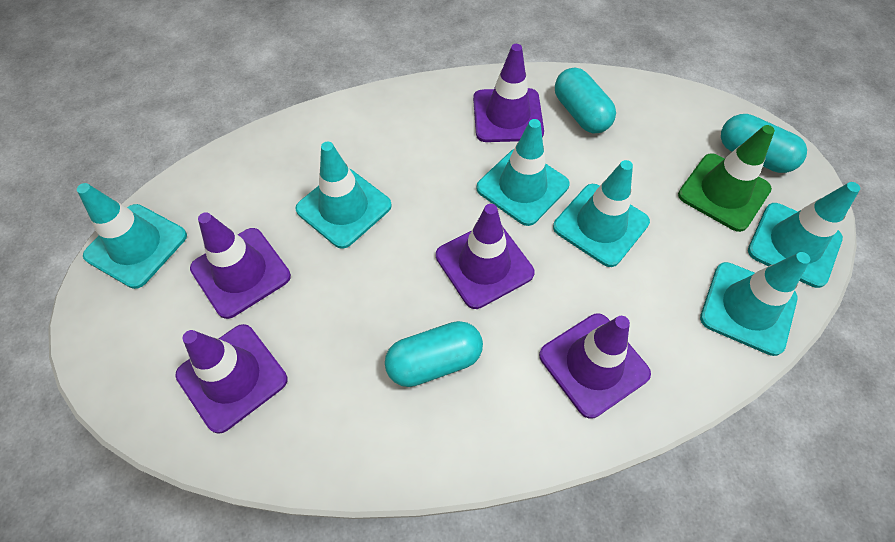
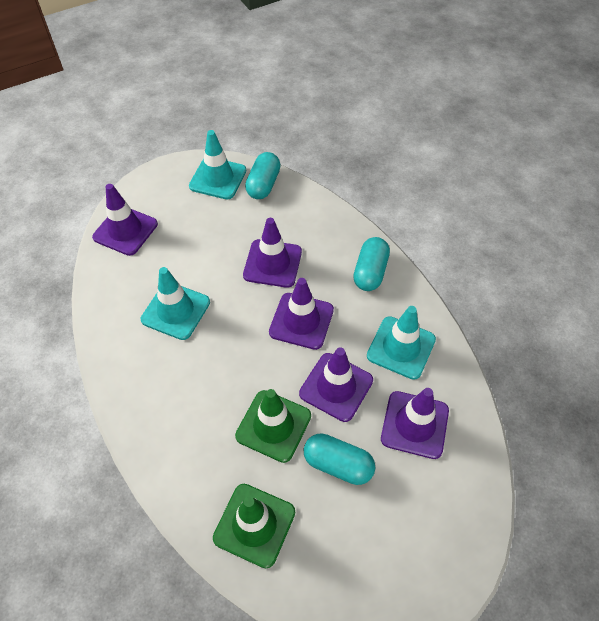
green traffic cone: [678,125,775,232] = 1 -> [213,484,295,568] [235,389,311,463] = 2
turquoise traffic cone: [77,183,187,289] [295,142,392,249] [476,119,570,226] [553,160,650,267] [700,252,810,356] [748,182,860,288] = 6 -> [141,267,210,340] [189,130,246,200] [367,306,436,380] = 3

